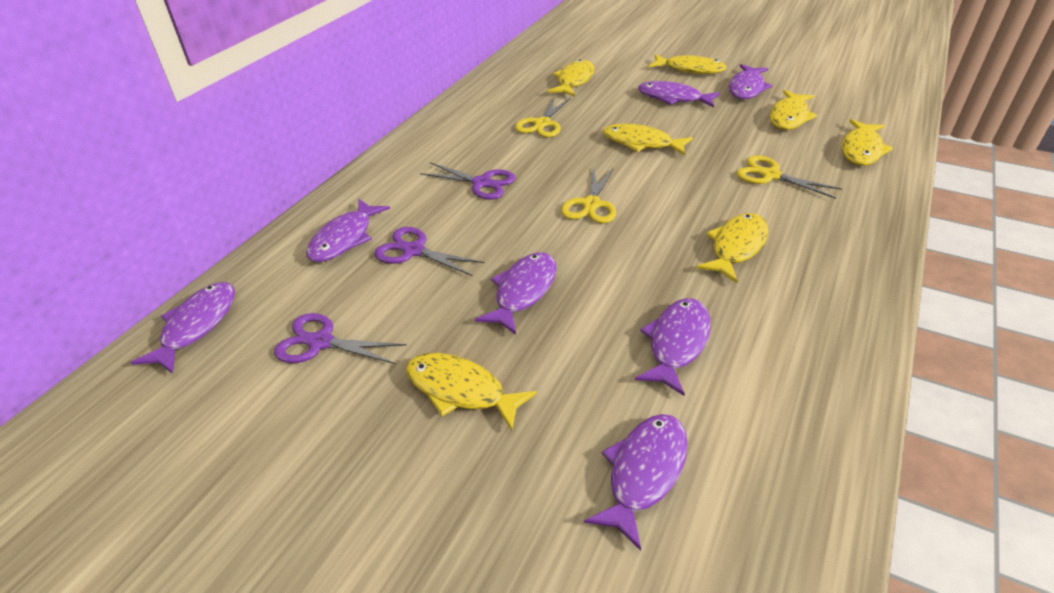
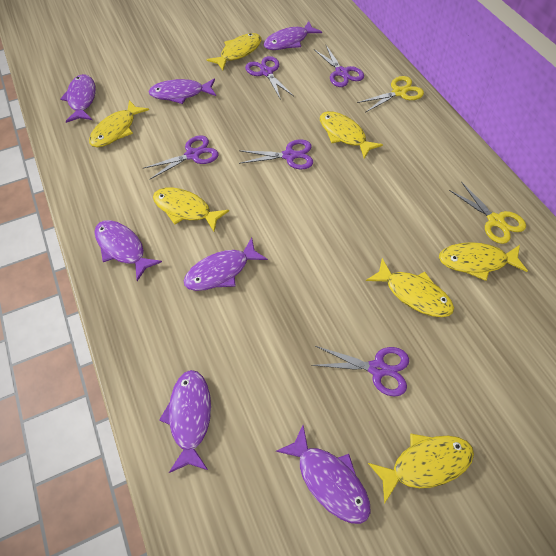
purple scissors: [274,313,407,364] [374,227,485,276] [420,162,516,200] = 3 -> [144,135,218,180] [239,139,313,169] [245,56,294,100] [312,346,409,397] [314,45,364,87] = 5
yellow scissors: [515,98,571,137] [561,168,616,223] [737,156,842,199] = 3 -> [357,76,424,113] [449,181,526,244] = 2

